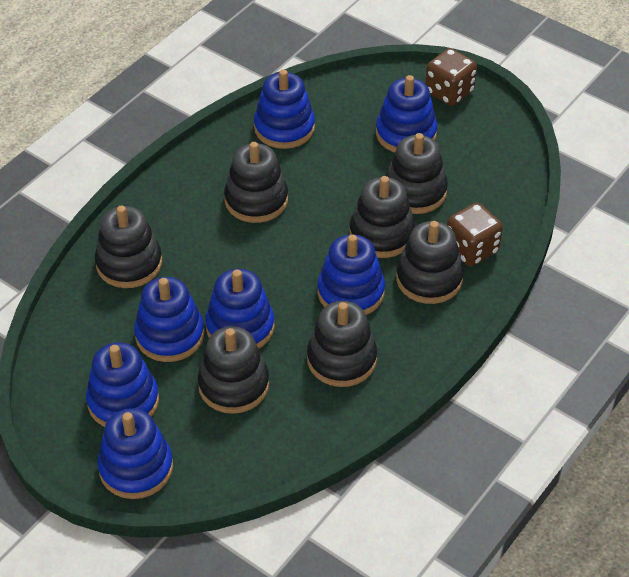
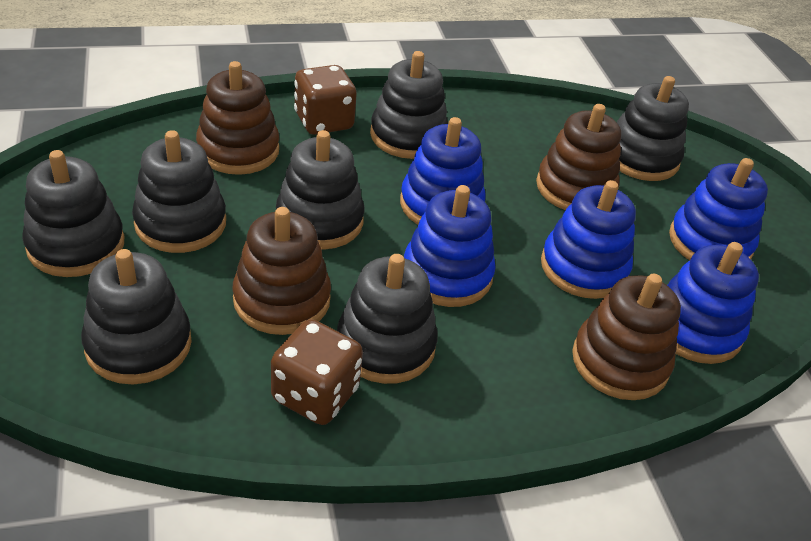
blue stacking toy: [86,342,159,427] [97,408,173,499] [134,277,204,362] [205,269,275,349] [254,69,315,149] [318,234,385,315] [376,75,437,153] = 7 -> [400,117,486,225] [404,185,496,307] [541,180,636,299] [667,242,759,364] [669,158,768,260] = 5
brown stacking toy: none = 0 -> [196,61,279,175] [233,207,331,335] [536,104,621,210] [572,274,681,400] = 4

